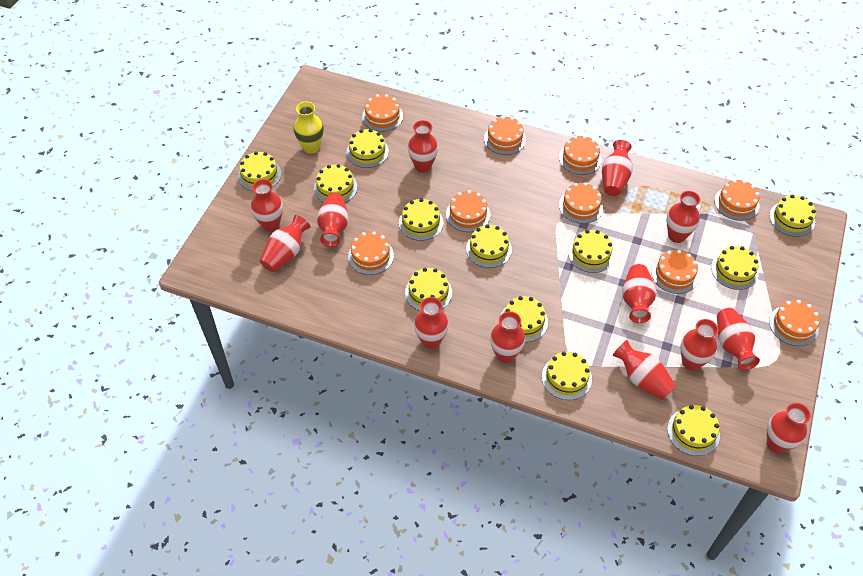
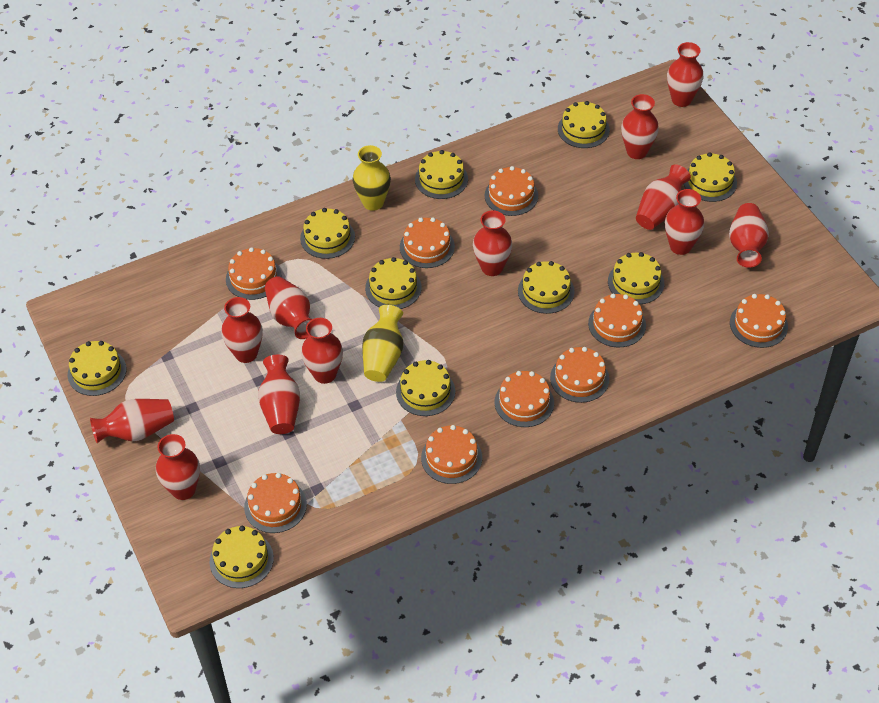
red vase: [251,179,283,231] [260,215,310,272] [317,193,349,247] [408,120,438,172] [414,297,449,349] [490,311,525,363] [602,140,633,196] [612,340,676,400] [622,264,656,323] [667,191,700,243] [681,319,719,371] [717,308,760,370] [767,403,811,453] = 13 -> [90,399,174,443] [156,434,200,500] [221,297,263,363] [258,355,300,434] [265,276,312,339] [301,318,343,384] [473,210,512,276] [621,94,659,159] [636,164,691,230] [665,189,704,255] [667,42,703,107] [729,203,769,268] = 12
yellow cake: [238,151,281,191] [314,164,357,203] [346,129,389,168] [399,198,443,241] [405,268,452,311] [466,224,512,268] [501,296,548,342] [542,352,592,400] [568,230,614,273] [667,405,720,456] [711,246,759,290] [769,195,816,237] = 12 -> [68,341,127,396] [210,526,274,588] [300,208,355,259] [365,257,422,309] [396,360,455,416] [415,150,468,199] [518,261,574,314] [558,101,610,148] [608,252,664,305] [684,152,737,202] = 10
yellow vase: [294,102,324,154] = 1 -> [353,145,391,211] [362,305,403,382] = 2

